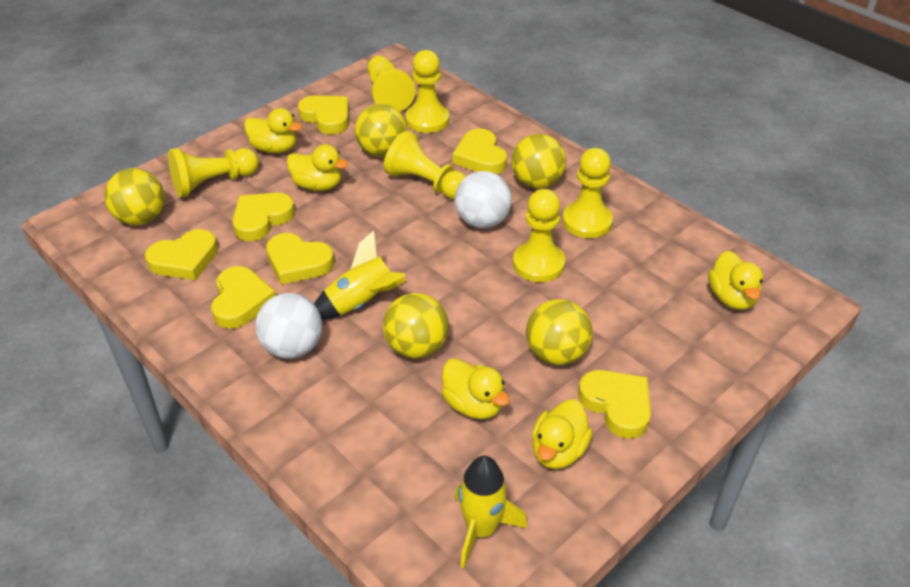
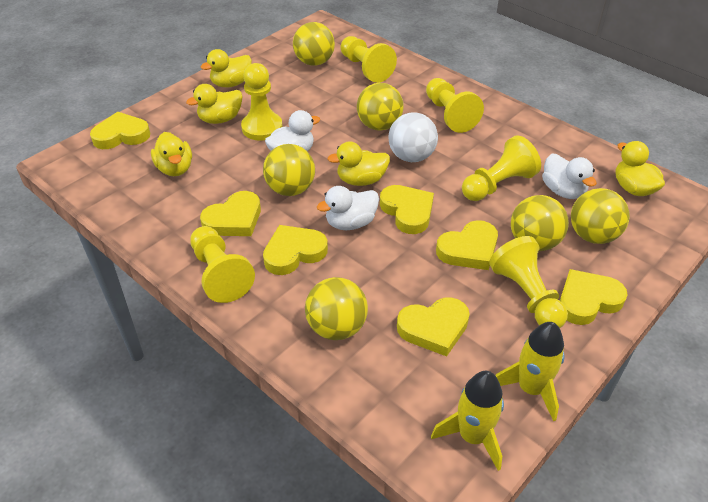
white ball: [255,293,322,359] [455,171,512,229] = 2 -> [388,112,438,162] = 1
white duck: none = 0 -> [265,110,320,152] [317,186,379,230] [542,153,597,199] = 3
yellow ball: [104,168,165,225] [355,104,407,157] [383,293,449,359] [511,134,566,189] [526,299,592,366] = 5 -> [263,144,315,196] [293,22,335,66] [305,277,368,340] [357,83,404,131] [511,195,569,251] [571,188,630,244] = 6

